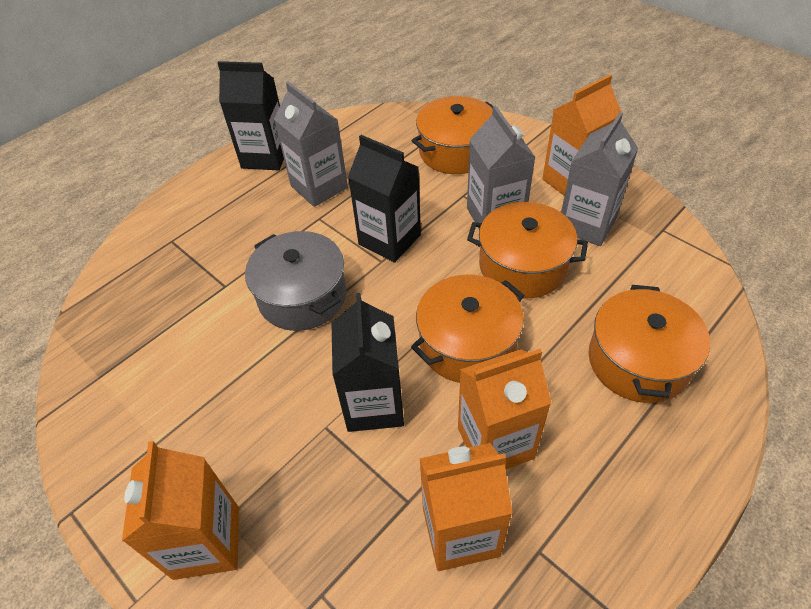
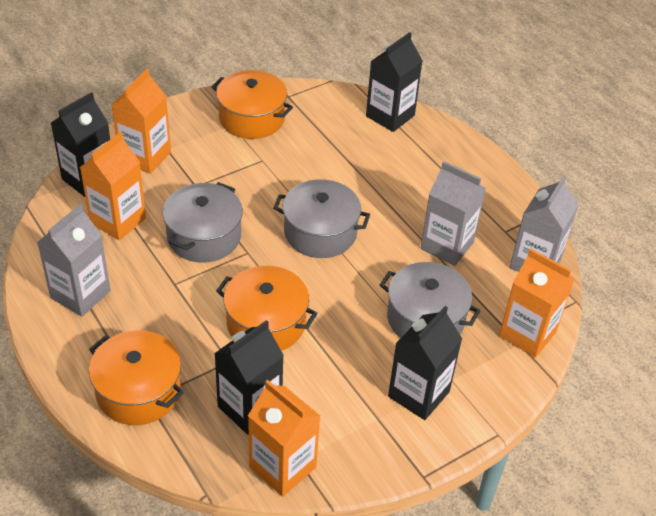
black carton: [218,61,284,170] [331,293,404,432] [348,135,421,263] = 3 -> [51,92,110,197] [214,320,284,435] [366,32,423,132] [388,306,462,420] = 4
grey pot: [245,231,347,331] = 1 -> [163,182,243,262] [273,179,370,258] [380,262,480,338] = 3
orange pot: [411,96,493,174] [411,274,524,383] [467,202,588,299] [588,285,710,403] = 4 -> [89,330,184,425] [211,70,293,139] [216,266,318,351] = 3

